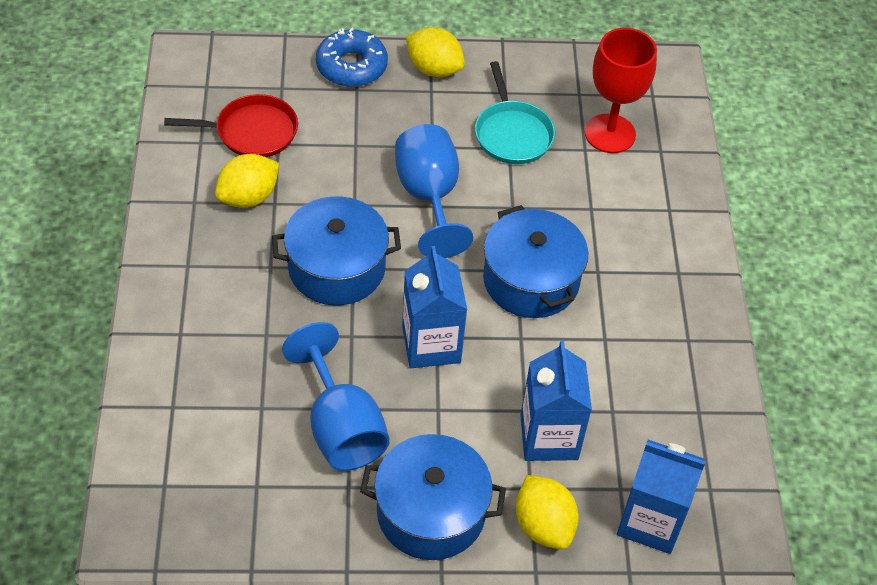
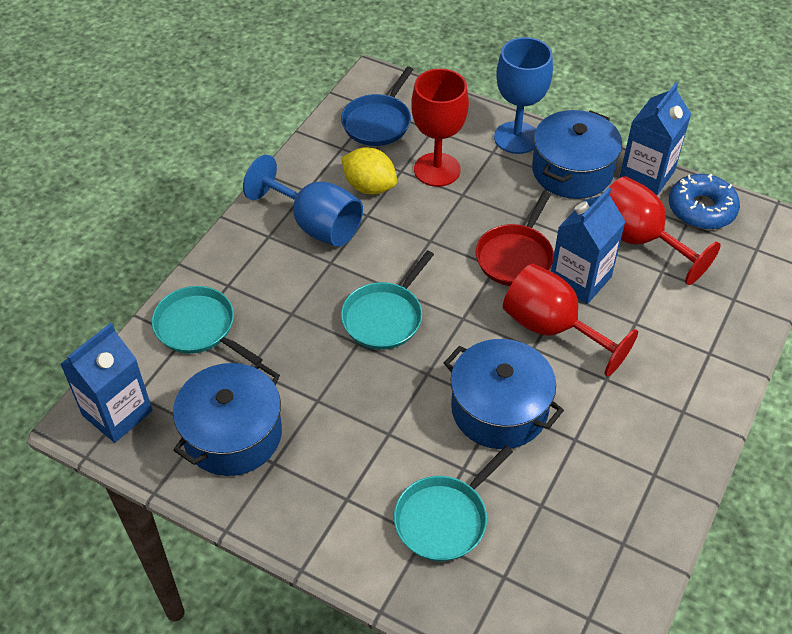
blue pan: none = 0 -> [341,67,413,146] = 1
red goblet: [585,28,657,153] = 1 -> [411,69,469,187] [503,264,638,376] [609,176,721,285] = 3
turquoise pan: [475,61,555,164] = 1 -> [152,286,263,365] [341,250,434,350] [394,446,513,561] = 3
yellow lemon: [215,154,279,208] [406,27,465,77] [516,475,579,549] = 3 -> [341,147,397,194] = 1

